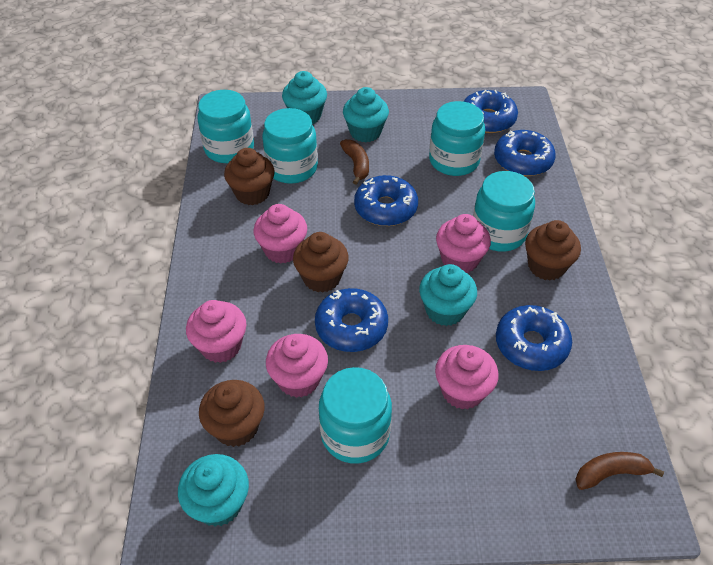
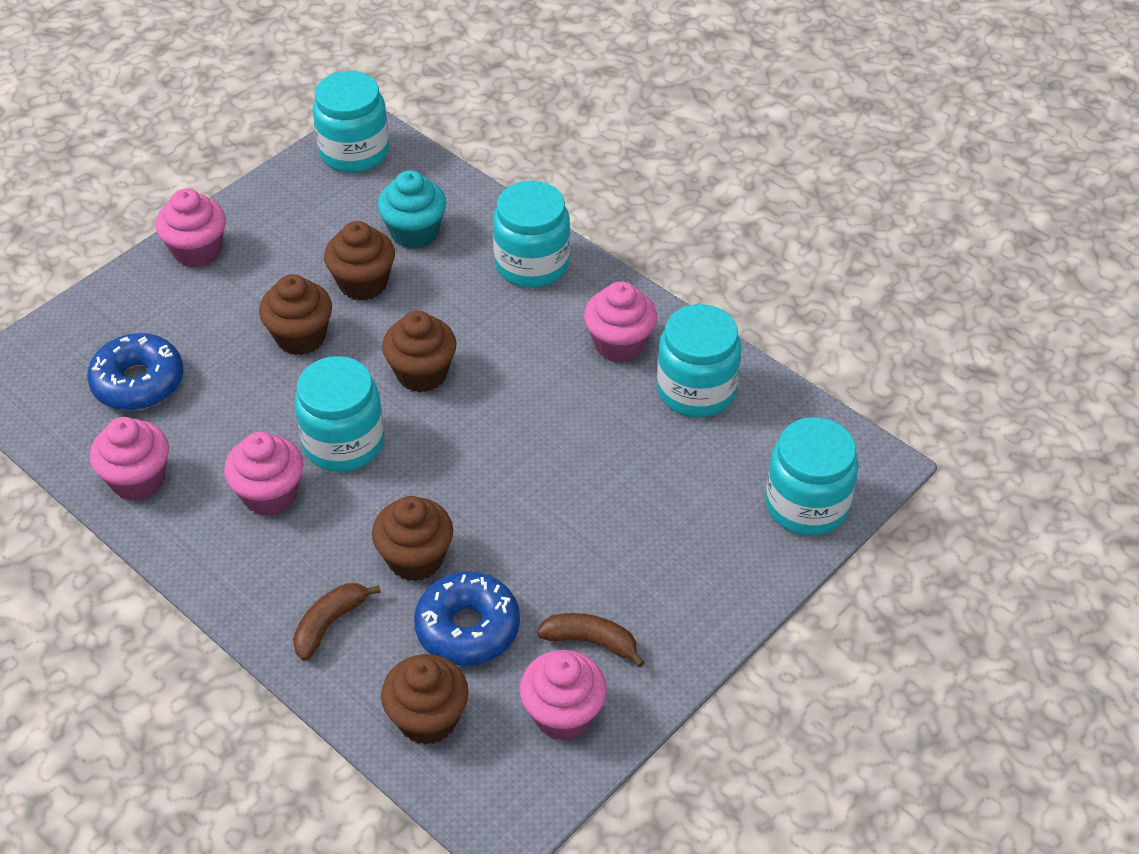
blue donut: [315,288,388,352] [354,175,418,226] [463,90,518,133] [494,130,556,176] [496,305,572,371] = 5 -> [87,333,183,411] [414,571,520,666] = 2
brown cupcake: [199,380,265,447] [224,148,275,205] [293,232,349,293] [525,220,581,281] = 4 -> [259,274,332,355] [324,221,395,301] [372,496,453,581] [381,654,469,745] [382,311,457,392] = 5
turquoise cupcake: [178,454,249,527] [282,71,327,124] [343,87,389,142] [419,264,477,326] = 4 -> [377,170,446,249] = 1

